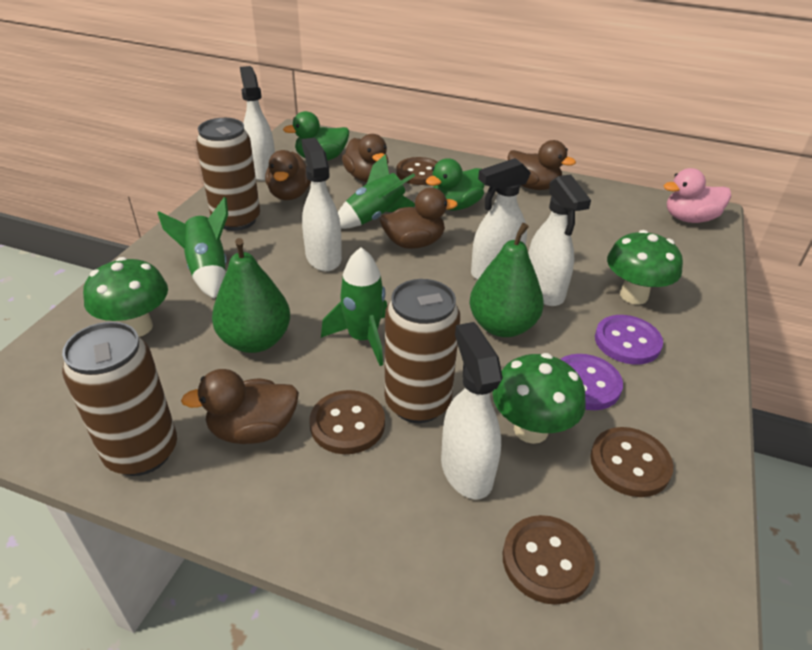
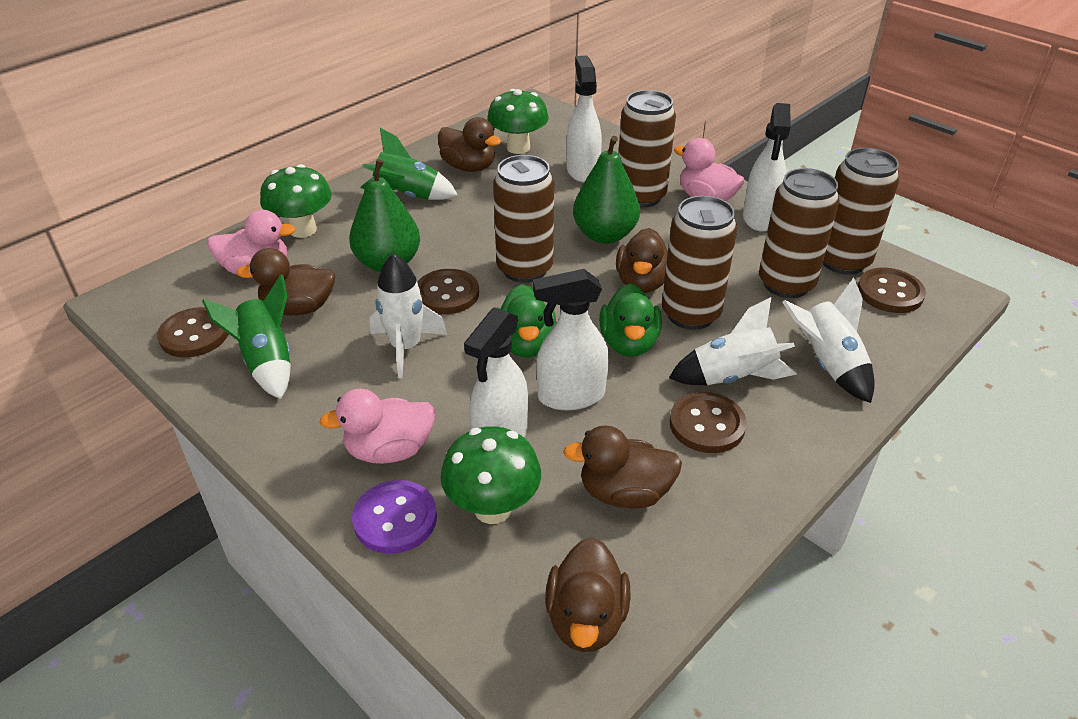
brown can: [62,322,177,476] [196,118,260,231] [385,279,460,423] = 3 -> [493,155,554,283] [619,90,676,208] [662,196,738,330] [759,168,840,298] [823,148,899,275] = 5
green rocket: [158,197,228,299] [321,247,387,366] [338,154,415,229] = 3 -> [202,274,291,399] [360,128,458,200] = 2
pink duck: [664,168,731,223] = 1 -> [207,210,296,274] [319,389,435,464] [674,138,745,201] = 3
purple button: [560,354,623,410] [595,315,663,365] = 2 -> [352,480,437,554] = 1
white rocket: none = 0 -> [370,253,447,378] [669,297,797,385] [782,277,875,403] = 3
white spray bottle: [240,66,275,181] [302,138,342,272] [441,322,503,499] [471,158,531,280] [528,174,591,306] = 5 -> [464,307,528,438] [533,269,609,410] [566,56,602,183] [743,103,791,231] = 4

